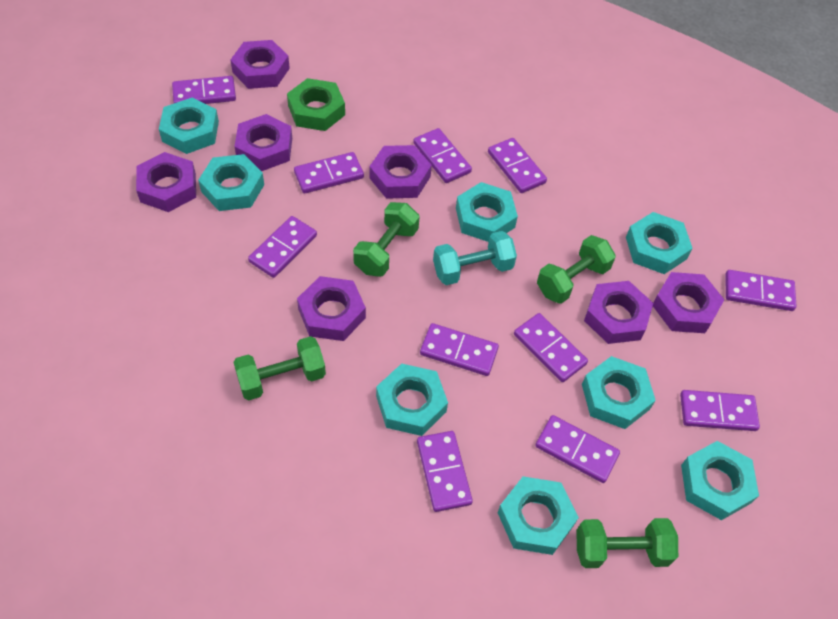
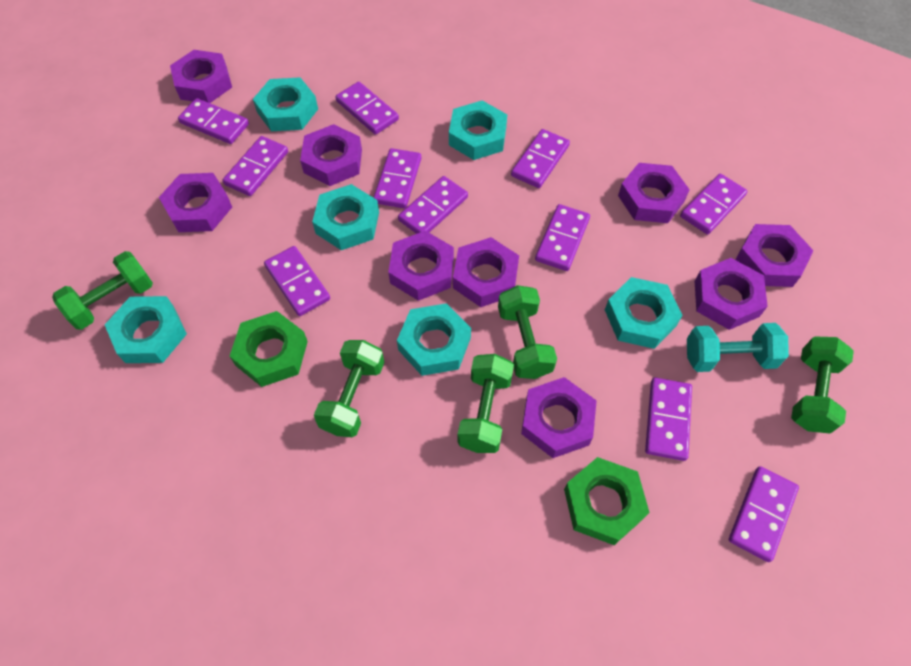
green dumbbell: [233,336,326,401] [353,202,419,277] [537,235,616,304] [577,518,678,568] = 4 -> [52,251,153,330] [314,340,385,437] [457,354,514,453] [498,285,557,379] [791,336,854,434] = 5
green nut: [287,78,345,131] = 1 -> [230,311,308,387] [564,457,650,545] = 2
purple nut: [136,152,196,212] [230,40,290,89] [234,114,292,171] [297,276,366,341] [369,145,432,199] [584,281,653,344] [653,272,724,333] = 7 -> [159,173,232,232] [170,50,232,103] [300,124,362,186] [388,231,454,301] [453,237,519,307] [521,377,597,458] [618,163,690,223] [695,258,768,330] [735,224,814,287] = 9
turquoise nut: [159,98,219,154] [198,154,264,211] [376,363,448,436] [456,182,518,242] [498,476,579,555] [582,356,656,429] [626,212,693,274] [681,441,759,520] = 8 -> [105,296,187,363] [253,77,318,131] [312,184,379,250] [397,303,471,376] [449,100,507,160] [605,277,683,349] = 6

